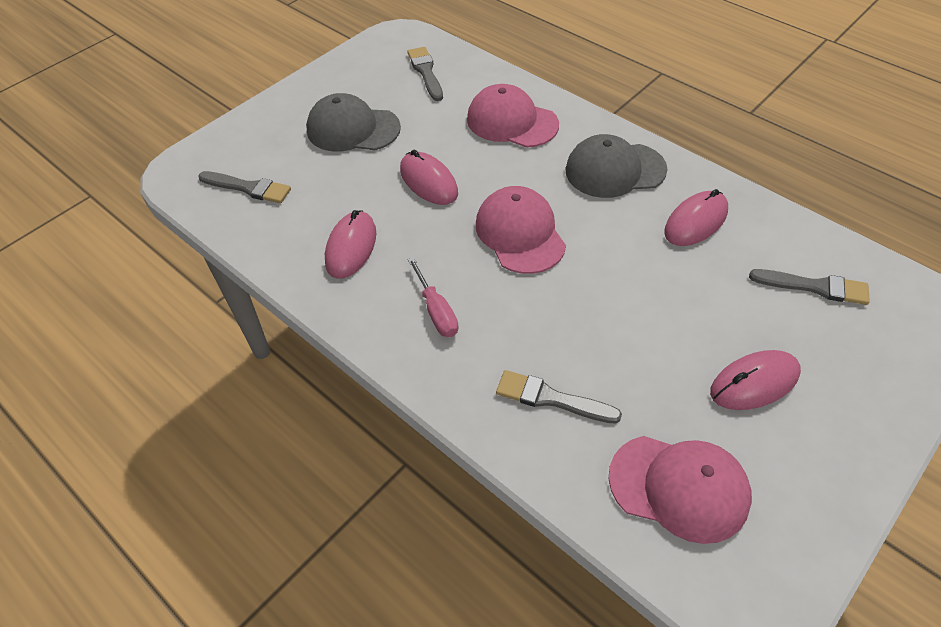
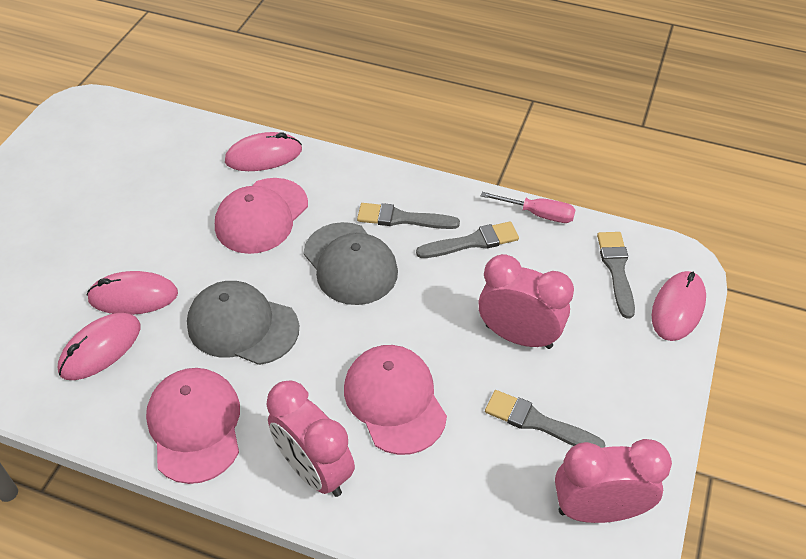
pink clock: none = 0 -> [266,380,355,497] [478,254,574,349] [555,439,672,523] = 3

